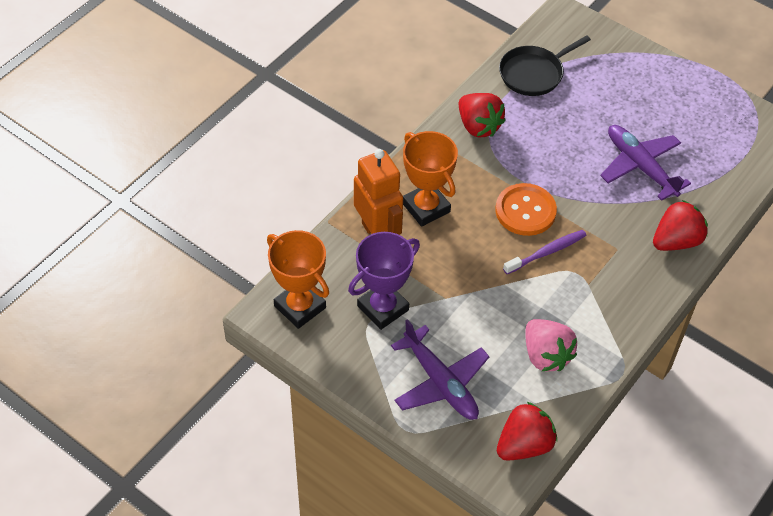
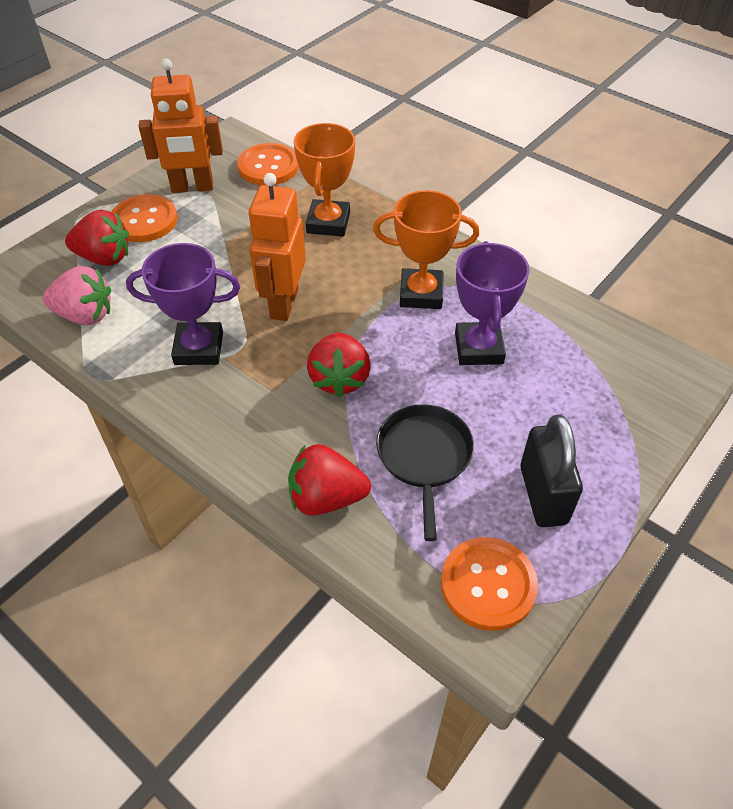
black padlock: none = 0 -> [520,414,583,527] = 1
orange button: [495,183,557,236] = 1 -> [112,194,178,242] [237,143,299,185] [441,537,538,631] = 3
orange robot: [354,149,403,235] = 1 -> [139,59,223,193] [248,173,306,321] = 2
purple plane: [391,319,490,420] [600,125,691,201] = 2 -> none = 0
purple toothbrush: [503,230,587,274] = 1 -> none = 0
purple trophy: [348,232,420,330] = 1 -> [126,243,240,365] [455,241,530,365] = 2

